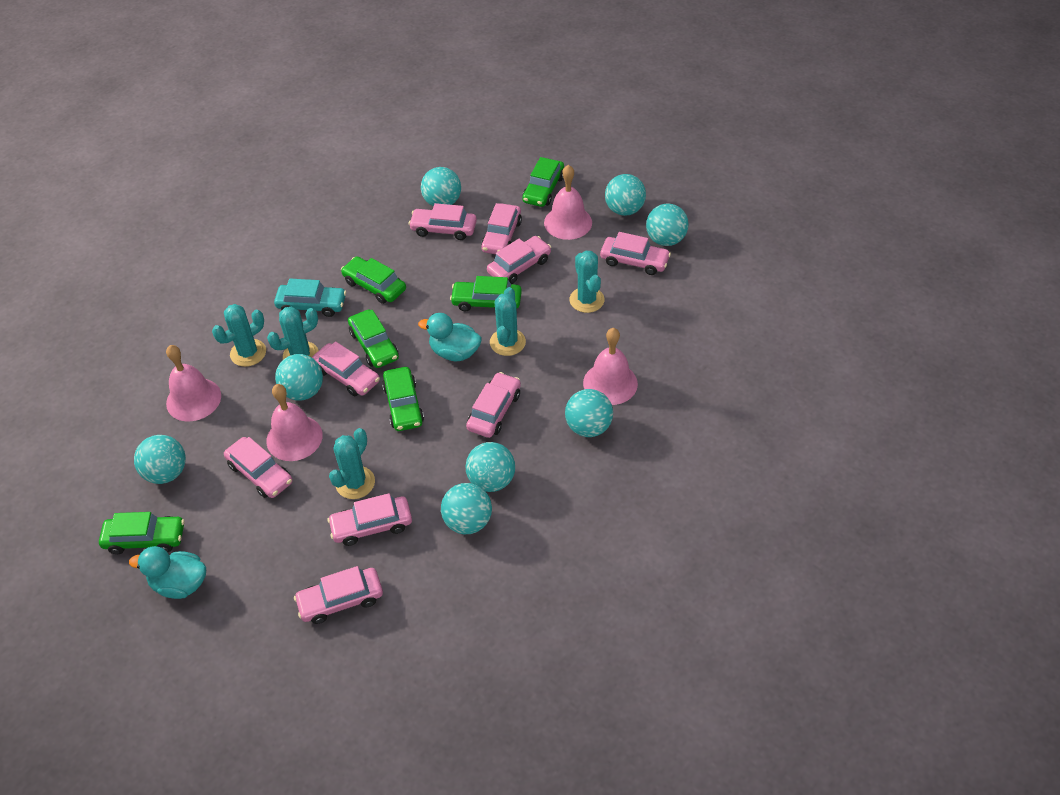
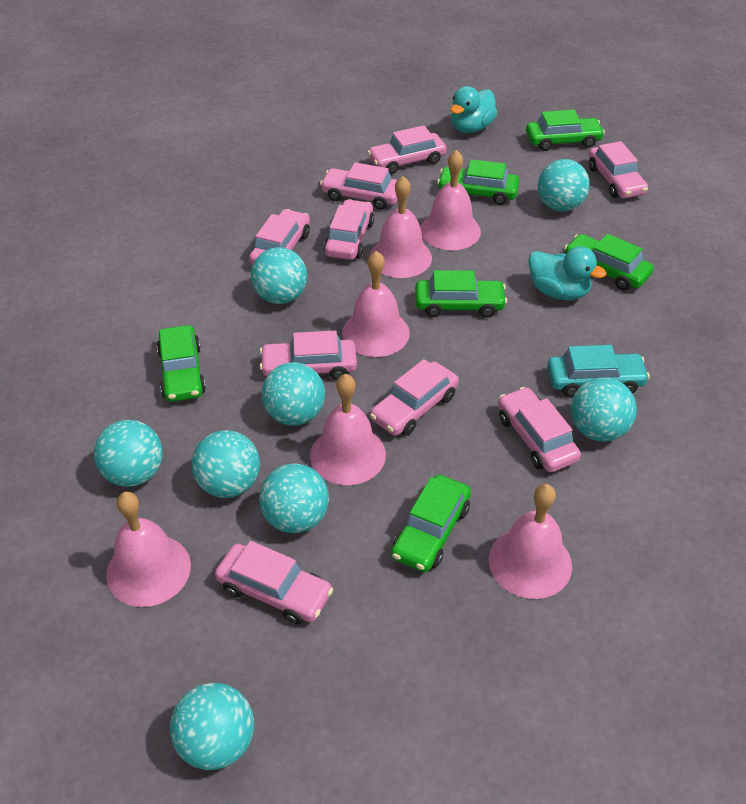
pink bell: [166,345,221,421] [266,384,323,461] [544,165,592,240] [583,328,638,405] = 4 -> [106,492,191,607] [310,374,386,485] [342,251,410,357] [370,176,432,278] [420,150,481,250] [489,484,572,599] = 6
turquoise cactus: [212,304,266,367] [267,307,319,360] [329,428,375,499] [490,287,526,356] [569,251,605,313] = 5 -> none = 0

